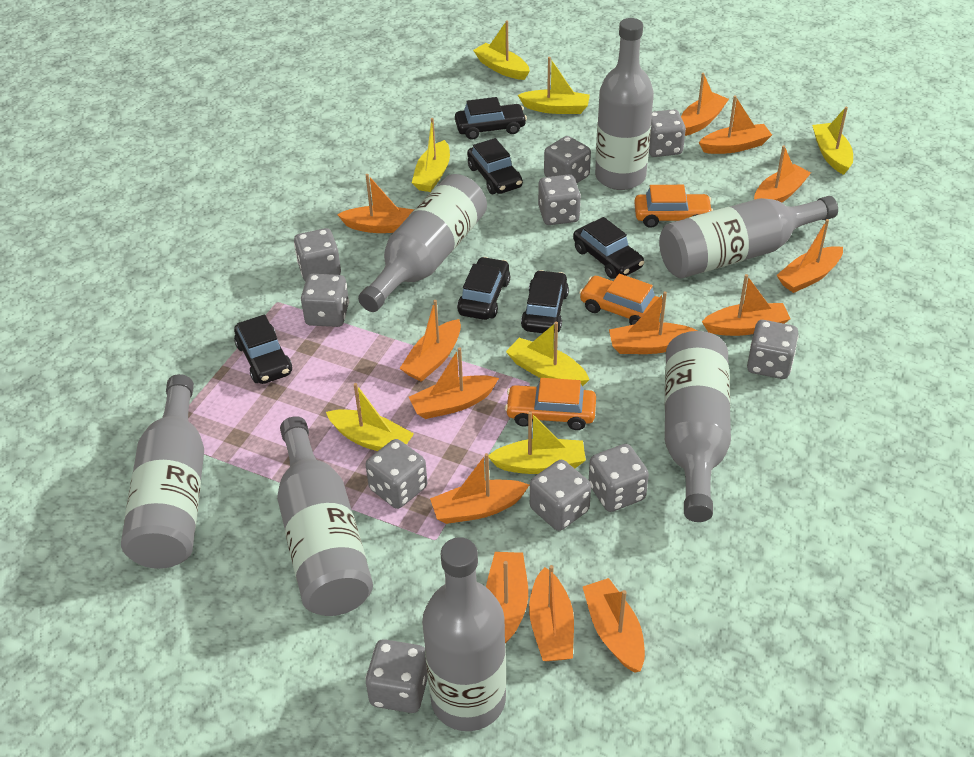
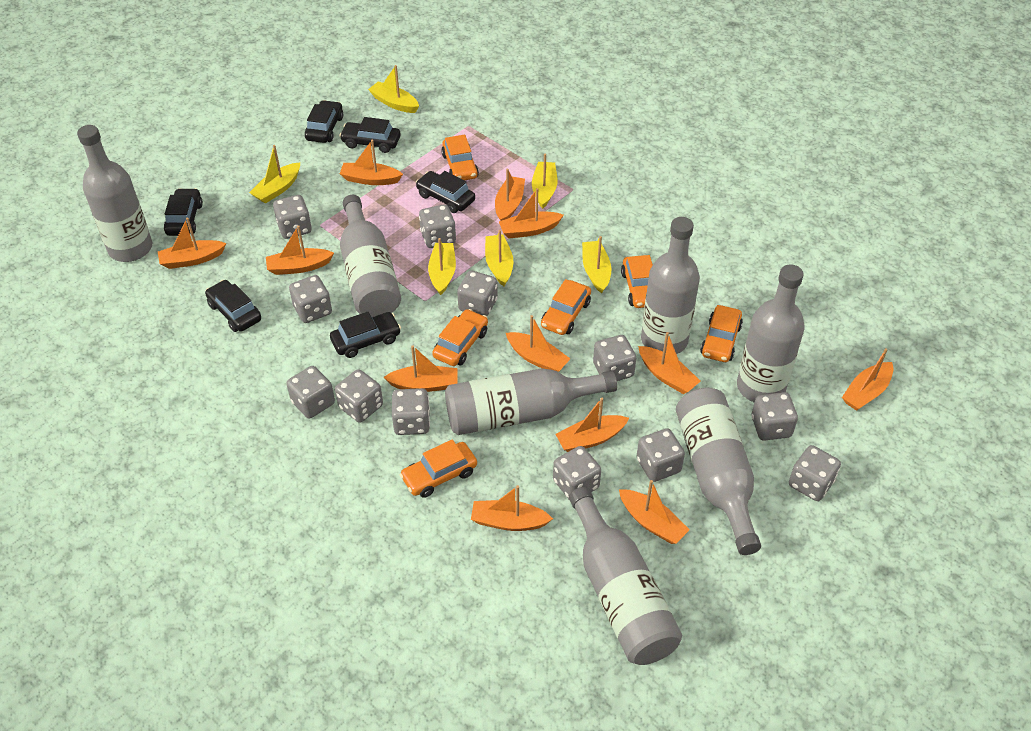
grey dice: [294,228,341,282] [301,274,349,327] [365,439,427,509] [366,639,428,713] [530,460,591,531] [538,175,581,225] [544,136,591,183] [589,444,649,512] [649,109,686,157] [747,320,799,379] = 10 -> [273,195,312,239] [286,366,335,419] [289,275,332,323] [335,369,383,422] [392,388,430,435] [419,204,456,248] [457,271,498,316] [553,446,601,499] [593,335,636,381] [637,428,685,482] [752,392,798,441] [789,445,841,501] = 12
orange boat: [337,174,415,233] [399,300,461,382] [409,347,499,419] [430,453,529,524] [486,552,528,644] [529,565,574,661] [583,578,645,673] [609,291,697,354] [681,73,729,136] [698,95,772,154] [702,274,790,336] [754,145,811,203] [776,219,843,293] = 13 -> [158,218,226,269] [266,225,334,275] [340,140,403,185] [383,345,458,392] [471,485,553,531] [495,169,525,221] [499,188,564,239] [506,315,570,372] [555,398,629,452] [619,480,690,544] [638,332,700,394] [842,348,894,411] = 12
orange car: [505,378,596,430] [579,274,663,325] [634,185,713,228] = 3 -> [400,439,477,498] [432,309,488,366] [441,135,479,180] [541,279,591,335] [621,255,653,308] [700,305,743,362] = 6
yellow boat: [326,383,414,451] [412,118,450,192] [473,20,530,80] [489,411,586,474] [506,322,589,387] [518,57,590,114] [812,107,853,175] = 7 -> [249,145,300,204] [368,65,419,113] [428,238,456,295] [485,230,513,286] [532,153,557,209] [582,236,611,293] = 6

